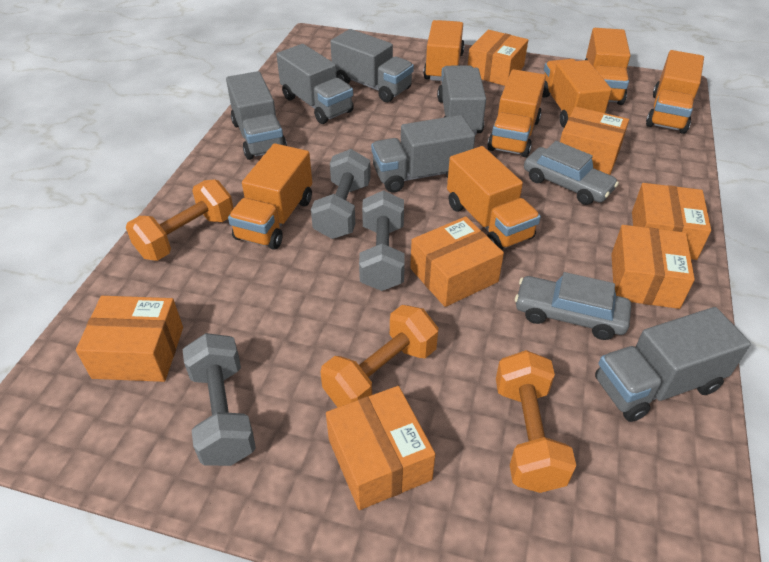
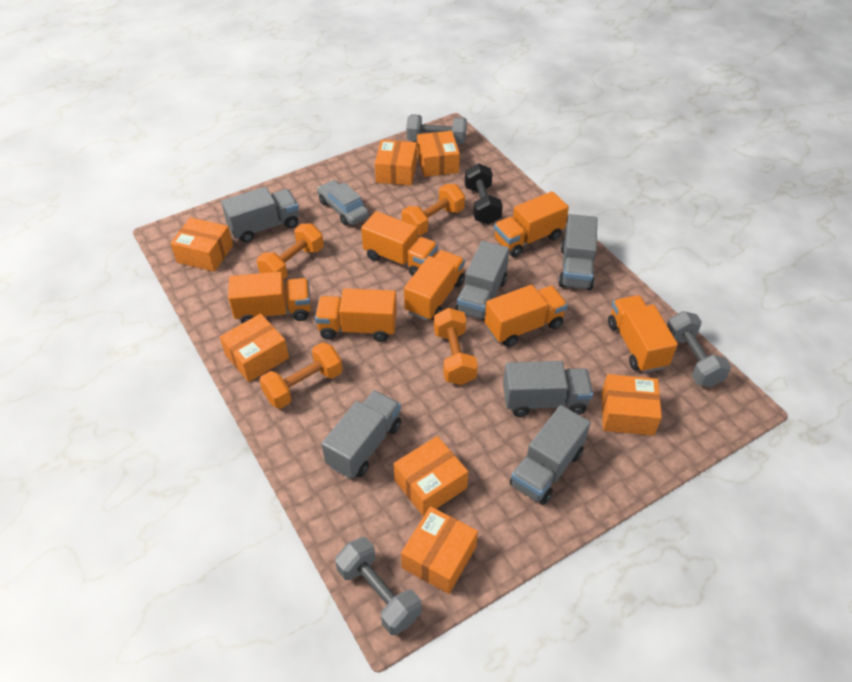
black dumbbell: none = 0 -> [465,163,503,225] = 1
grey car: [515,272,631,340] [524,141,619,205] = 2 -> [317,180,369,225] = 1
orange dumbbell: [126,179,234,261] [320,305,438,407] [496,350,576,493] = 3 -> [257,223,324,279] [259,342,343,409] [402,184,465,236] [434,308,478,385] = 4

